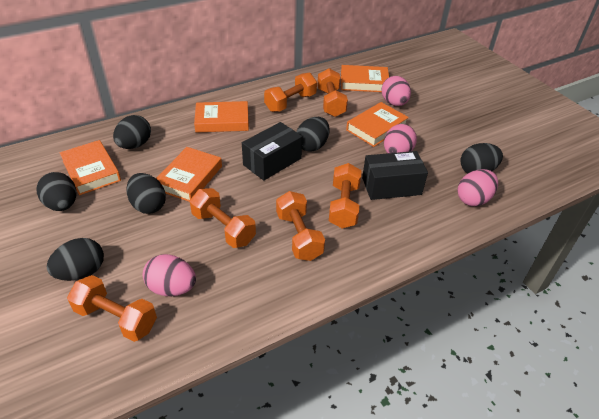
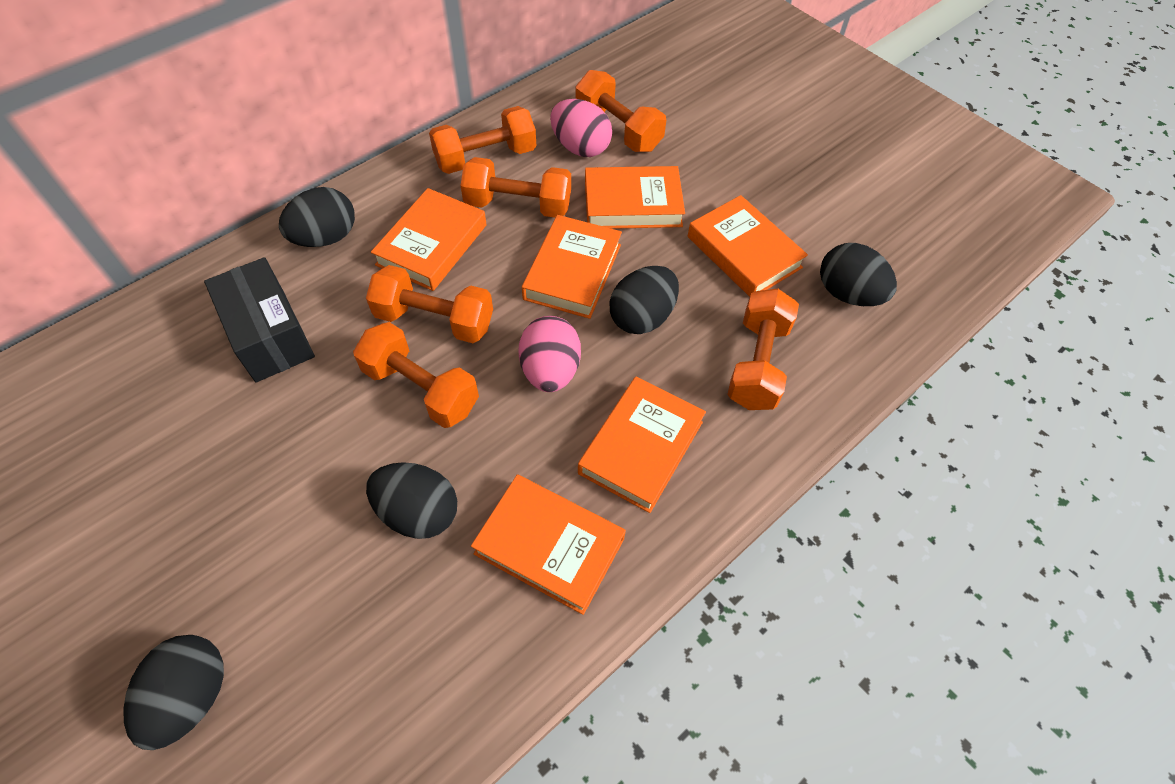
black box: [242,122,302,181] [362,151,428,200] = 2 -> [204,257,315,382] = 1
black egg: [37,172,76,211] [47,238,104,281] [113,115,151,149] [126,173,166,214] [296,117,329,152] [460,143,503,173] = 6 -> [123,635,224,750] [279,187,355,247] [366,462,457,539] [609,266,679,334] [820,243,897,306] = 5
orange book: [60,140,121,195] [156,147,222,202] [194,101,249,133] [341,65,389,92] [346,102,409,147] = 5 -> [371,188,487,291] [471,475,626,615] [522,215,622,319] [578,377,706,513] [585,166,685,229] [688,195,808,297] = 6
pink egg: [143,254,196,296] [381,76,411,106] [384,124,417,153] [457,169,498,206] = 4 -> [518,316,581,392] [550,99,612,157] = 2

